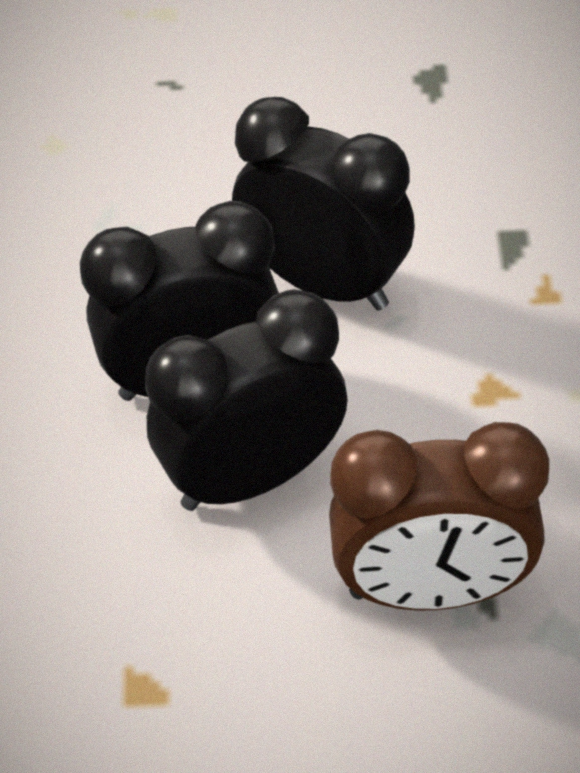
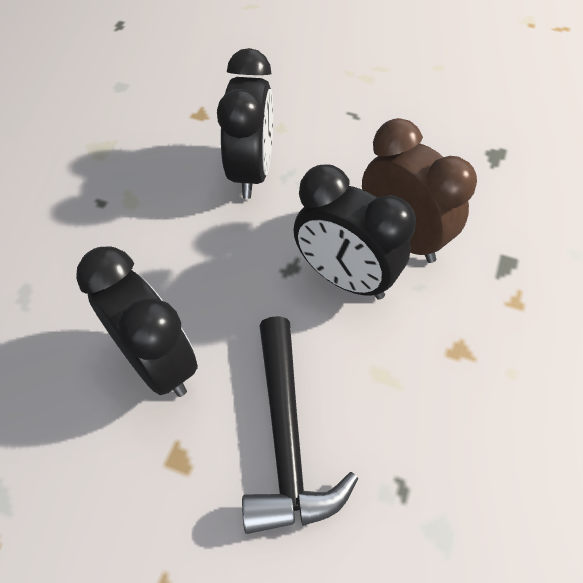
black hammer: none = 0 -> [242,316,358,534] = 1

